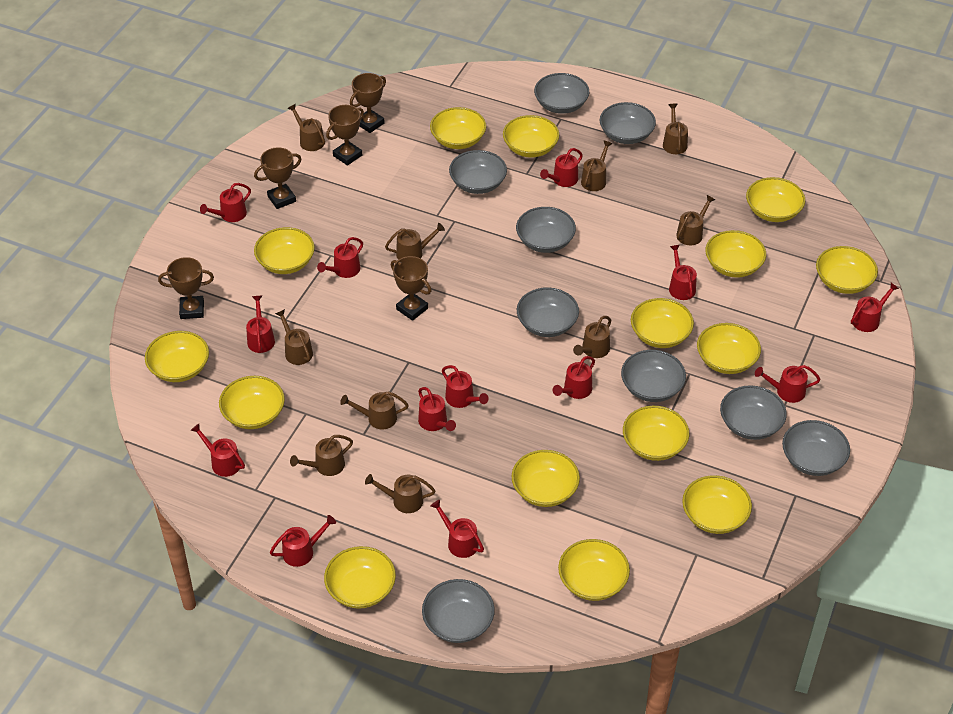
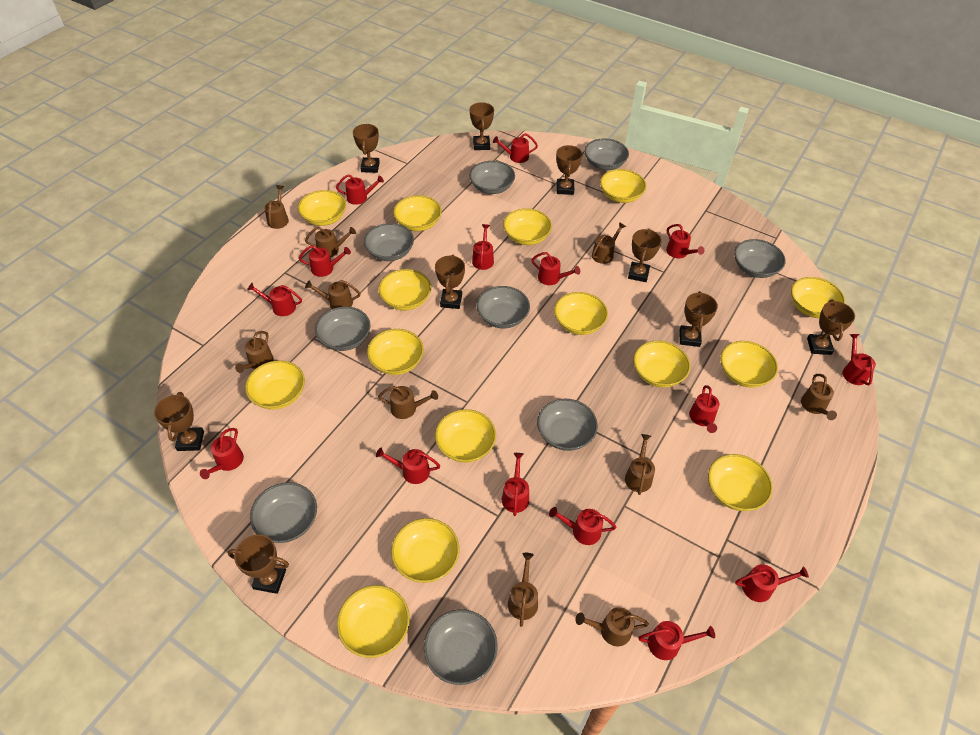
brown trophy: [158,257,214,319] [254,147,302,209] [326,105,364,166] [350,73,386,133] [391,256,431,321] = 5 -> [154,392,204,451] [227,534,289,594] [353,124,380,173] [435,255,465,309] [470,102,494,150] [556,145,583,195] [628,229,662,282] [680,291,718,347] [807,300,855,355] = 9
red watering can: [190,424,245,477] [200,183,251,222] [246,296,275,353] [270,515,336,567] [317,237,363,278] [418,387,456,431] [431,500,484,558] [442,365,489,408] [540,148,583,187] [552,356,595,399] [669,245,697,300] [755,365,821,403] [851,283,899,332] = 13 -> [200,428,244,479] [247,283,302,316] [299,245,351,277] [336,174,384,205] [376,448,440,484] [472,224,494,270] [493,133,538,163] [502,453,529,516] [531,252,580,285] [549,507,616,545] [638,621,715,660] [666,224,704,258] [689,385,719,433] [735,564,809,602] [843,334,876,385] = 15

